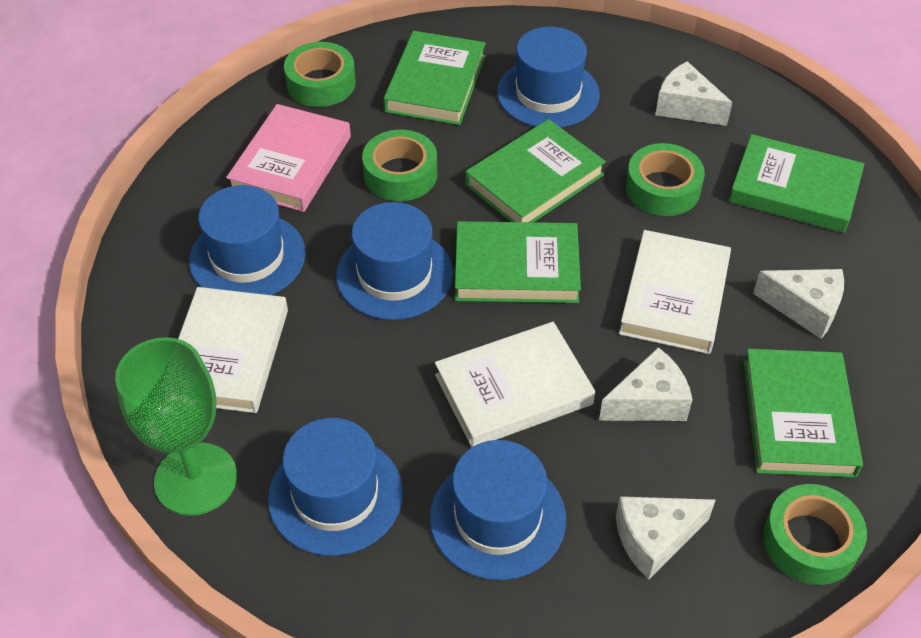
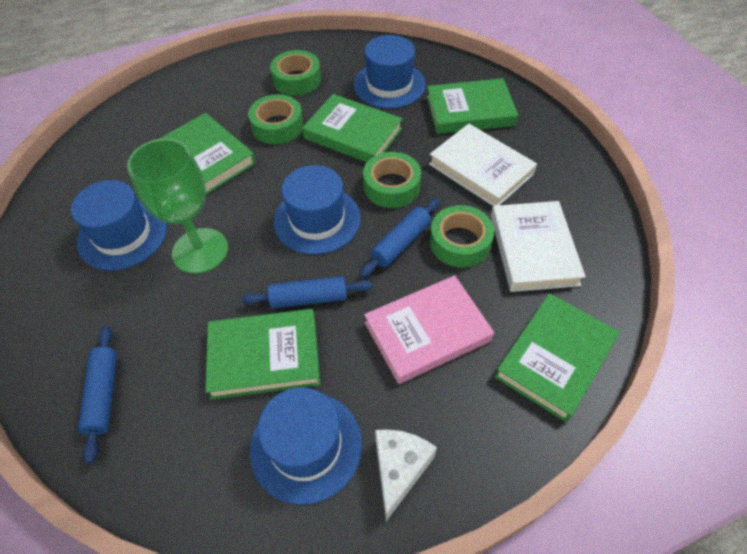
blue hat: [189,185,306,295] [268,418,403,556] [336,202,453,320] [430,440,566,580] [497,27,600,128] = 5 -> [71,180,167,271] [250,387,362,505] [274,165,361,255] [354,35,426,109] = 4
blue rolling pin: none = 0 -> [78,326,117,463] [241,276,373,309] [360,198,440,278] = 3
white book: [178,287,288,413] [435,322,595,447] [619,230,731,354] = 3 -> [429,123,537,206] [491,201,586,292] = 2
white cheese: [599,347,693,421] [616,496,716,579] [655,61,732,126] [753,269,844,339] = 4 -> [375,429,437,521] = 1

